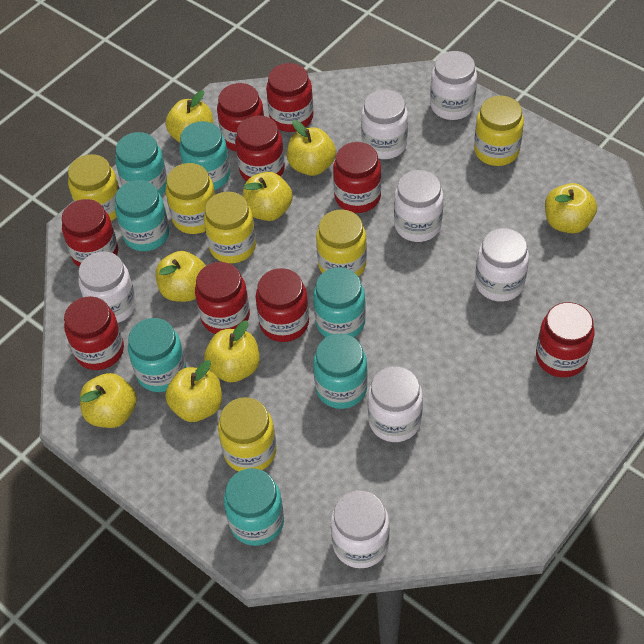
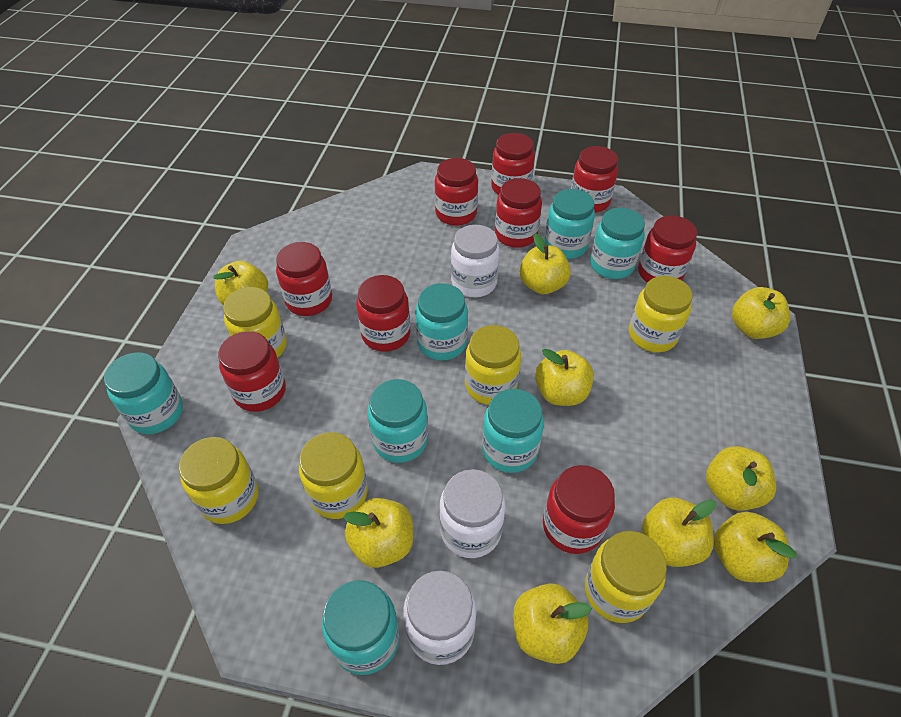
white jar: [78,252,136,323] [331,490,389,568] [361,89,408,159] [368,366,423,442] [394,170,443,242] [430,51,477,120] [475,228,529,302] = 7 -> [403,571,477,665] [439,469,505,558] [451,225,500,297] = 3
yellow apple: [80,373,137,428] [155,251,206,302] [165,90,213,143] [165,360,222,422] [204,321,260,382] [243,172,293,221] [287,120,336,176] [545,183,597,233] = 8 -> [213,261,268,306] [343,498,413,568] [513,583,592,664] [520,233,571,294] [535,349,594,406] [642,497,716,567] [706,446,776,511] [714,512,797,582] [732,287,790,339] = 9

